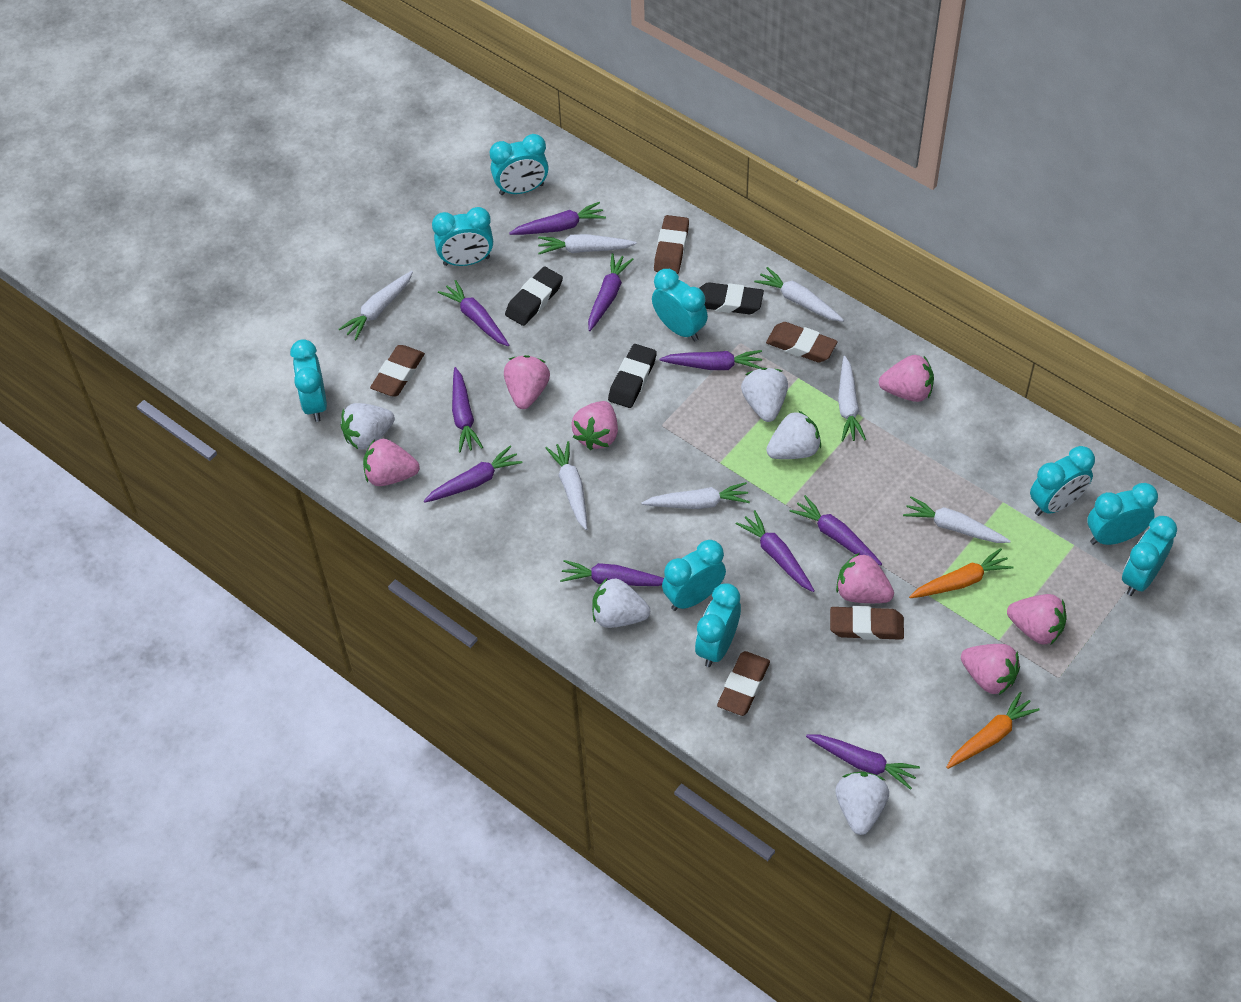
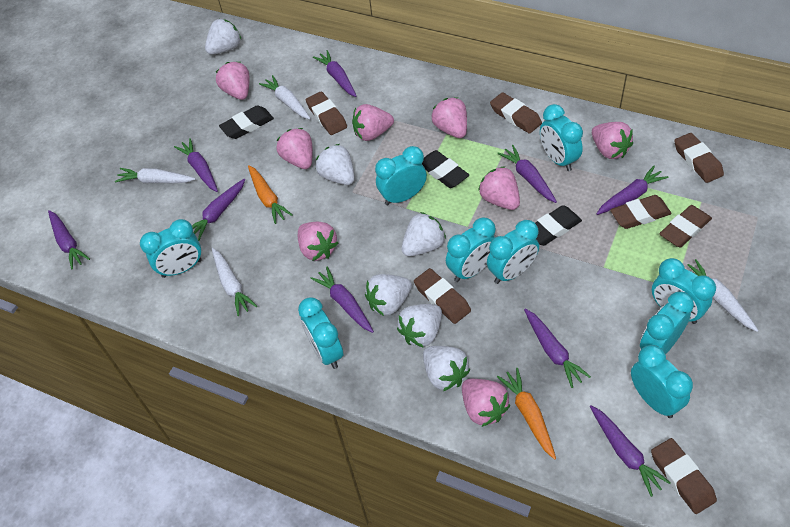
brown eraser: [370,345,425,396] [654,215,689,274] [717,651,770,716] [766,322,838,362] [830,606,904,640] = 5 -> [306,91,347,135] [414,268,471,324] [490,92,542,134] [610,195,672,229] [651,438,717,514] [659,205,712,247] [674,133,724,183] = 7
pink strawberry: [363,439,420,486] [504,355,550,409] [572,401,618,450] [836,553,894,603] [879,355,934,402] [961,644,1020,695] [1007,594,1066,644] = 7 -> [216,62,249,100] [276,128,313,169] [298,222,338,261] [352,104,394,141] [431,97,467,138] [462,379,510,427] [478,166,520,210] [592,122,633,159] = 8
purple carrot: [424,445,523,503] [438,280,509,346] [452,367,483,453] [509,202,606,235] [560,560,664,586] [588,253,633,331] [659,350,762,370] [736,510,815,592] [790,495,882,565] [806,735,920,790] = 10 -> [48,210,90,269] [174,138,218,192] [192,179,245,241] [310,267,374,333] [313,50,357,97] [497,145,557,203] [524,309,591,388] [590,405,671,497] [597,166,668,215] = 9
white carrot: [338,271,413,340] [538,234,637,254] [546,441,587,530] [642,482,750,509] [754,267,844,322] [838,356,866,441] [903,496,1010,543] = 7 -> [115,168,195,183] [212,248,257,316] [259,75,311,119] [687,259,759,332] = 4
white strawberry: [340,403,395,449] [592,578,650,628] [741,368,788,422] [766,411,821,459] [835,772,889,835] = 5 -> [205,19,242,55] [316,144,355,185] [365,274,412,316] [397,304,442,348] [401,212,446,256] [423,346,470,391] = 6

